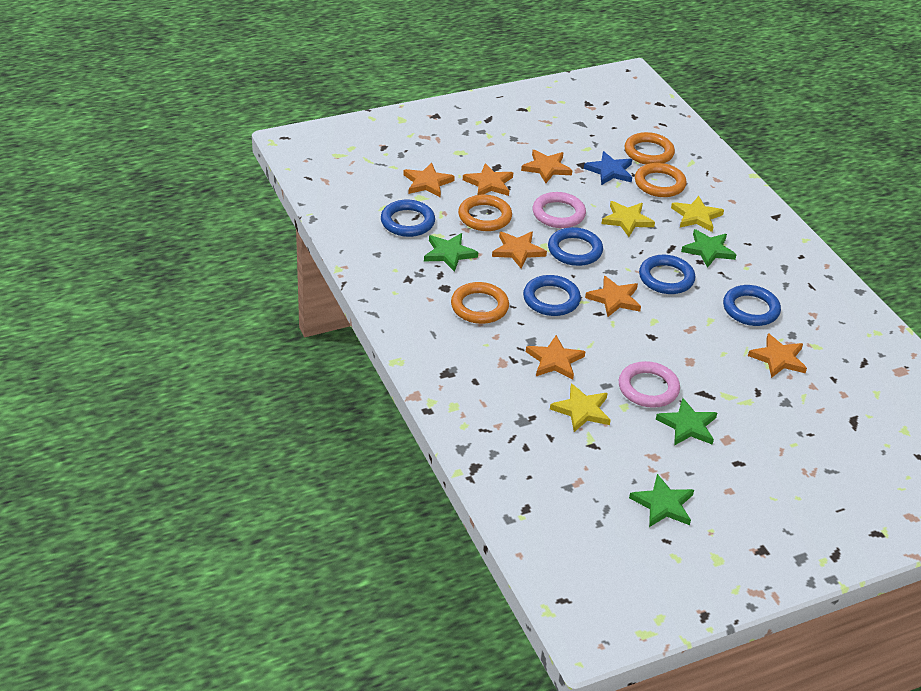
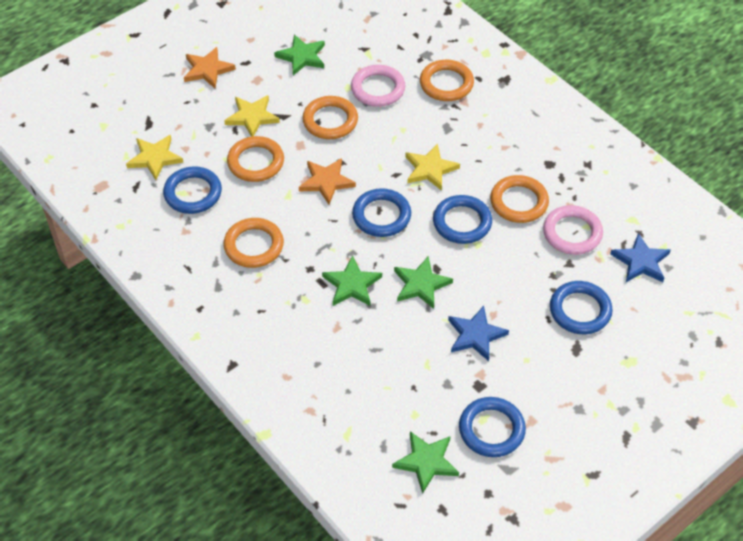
blue star: [584,151,632,185] = 1 -> [448,306,509,361] [610,233,671,282] = 2
orange ring: [451,282,509,324] [458,195,512,231] [624,132,675,165] [635,163,687,197] = 4 -> [224,218,284,268] [227,136,284,182] [302,96,358,139] [420,60,474,101] [490,175,549,223] = 5
orange star: [403,162,455,198] [463,163,513,196] [492,231,547,269] [521,150,572,183] [526,335,585,380] [585,276,641,317] [748,333,807,378] = 7 -> [184,47,236,88] [299,158,356,204] = 2

